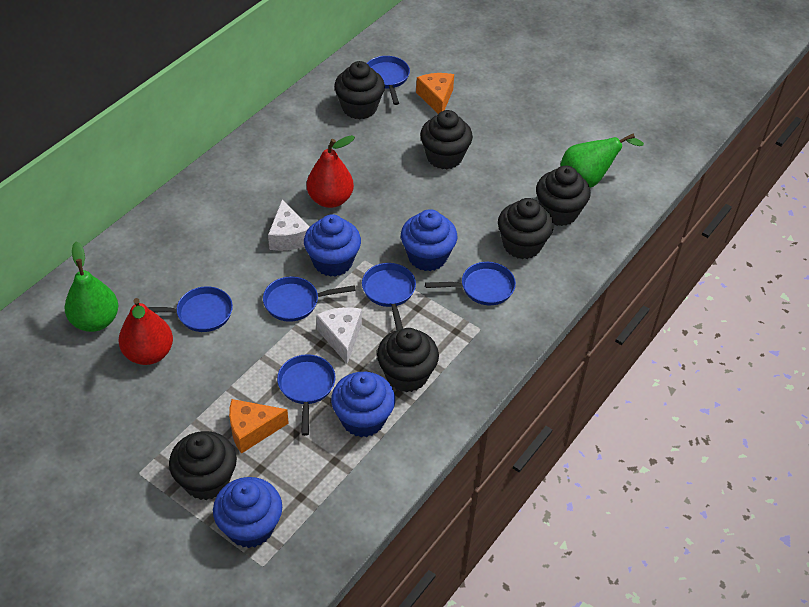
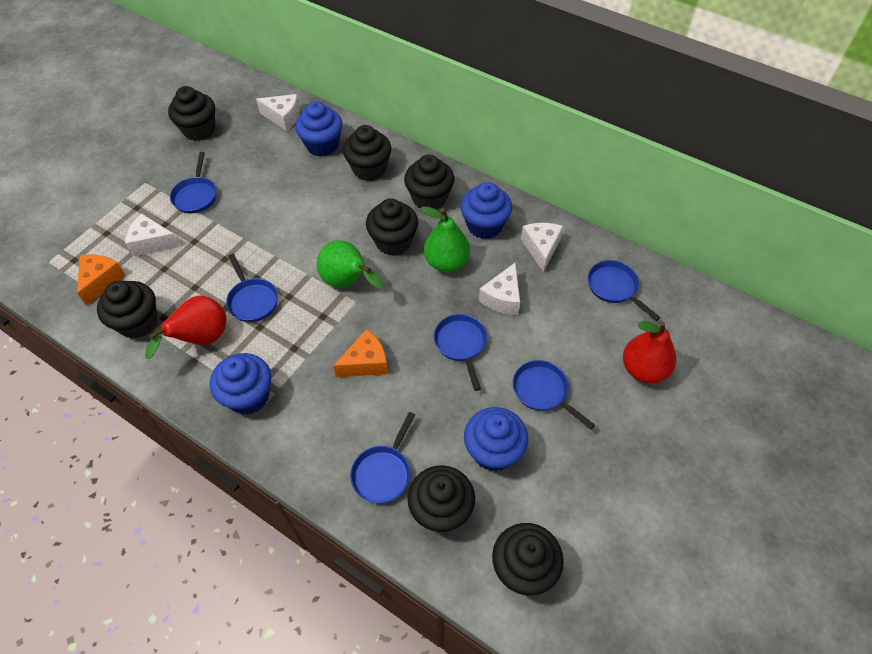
black cupcake: [169,431,237,500] [334,61,385,120] [377,328,439,392] [420,110,473,169] [498,198,554,259] [536,166,591,226] = 6 -> [97,281,158,339] [168,86,215,141] [343,125,391,181] [366,198,418,256] [404,155,454,209] [407,465,475,533] [492,523,564,595] = 7
white cheese: [268,200,310,251] [316,307,362,364] = 2 -> [125,213,180,256] [256,94,300,131] [479,262,520,315] [521,223,563,273] = 4

